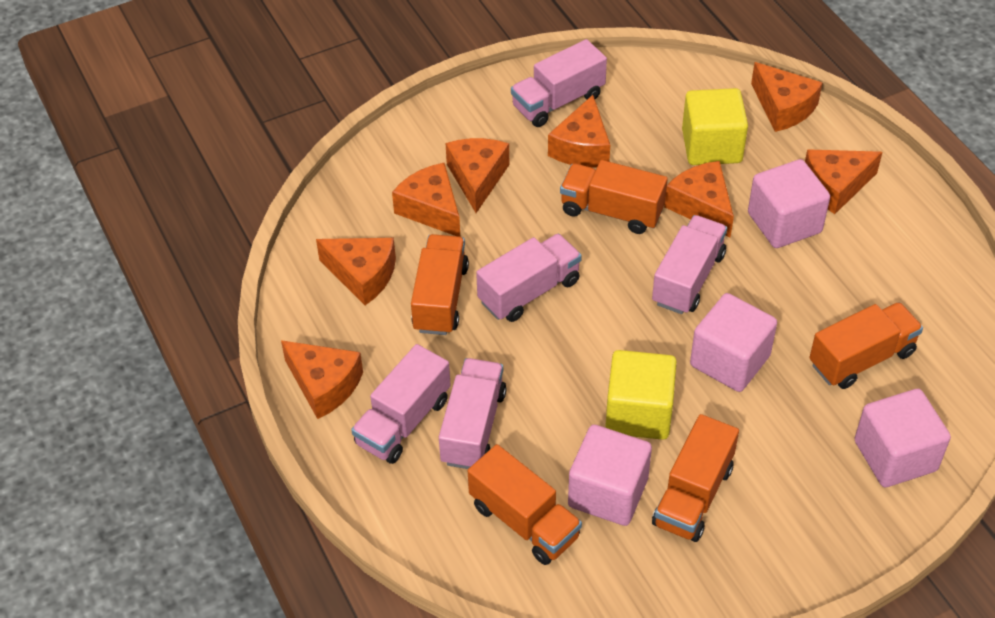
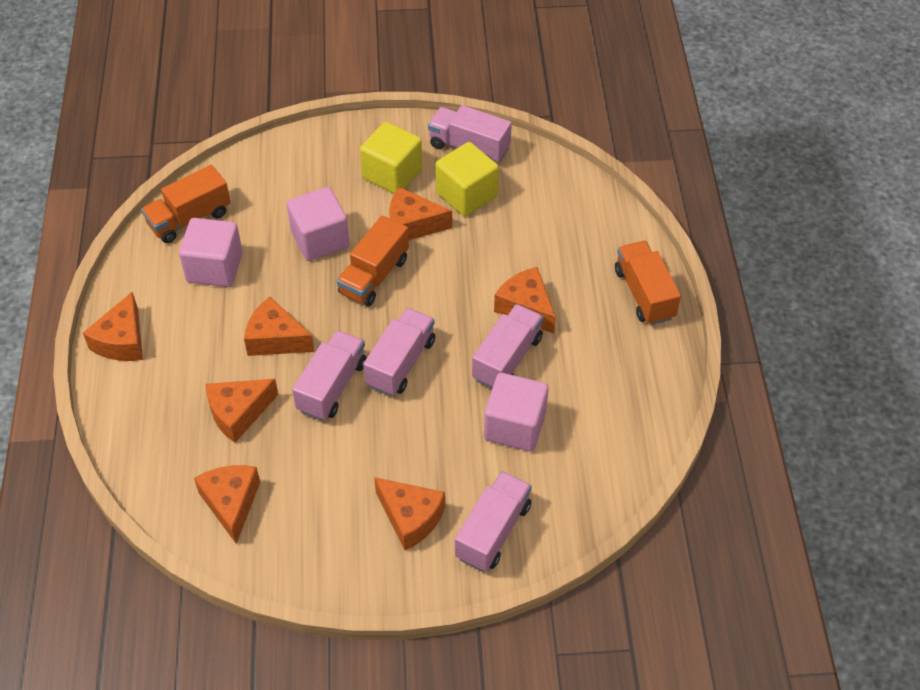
orange cheese: [281,340,363,419] [316,238,396,305] [392,163,460,237] [445,138,509,213] [548,95,610,168] [664,161,734,238] [751,62,823,132] [805,149,883,214] = 8 -> [83,292,143,361] [194,465,260,544] [206,379,278,443] [244,297,315,356] [374,477,445,550] [389,187,452,240] [494,267,556,334] = 7
orange truck: [411,234,469,335] [468,444,582,565] [560,160,668,234] [652,414,739,542] [809,302,923,389] = 5 -> [141,165,231,243] [337,216,409,306] [615,241,681,325] = 3
pink cube: [568,425,652,526] [690,293,777,392] [748,159,830,248] [854,389,951,487] = 4 -> [179,218,243,287] [286,187,350,261] [484,373,548,451] = 3

